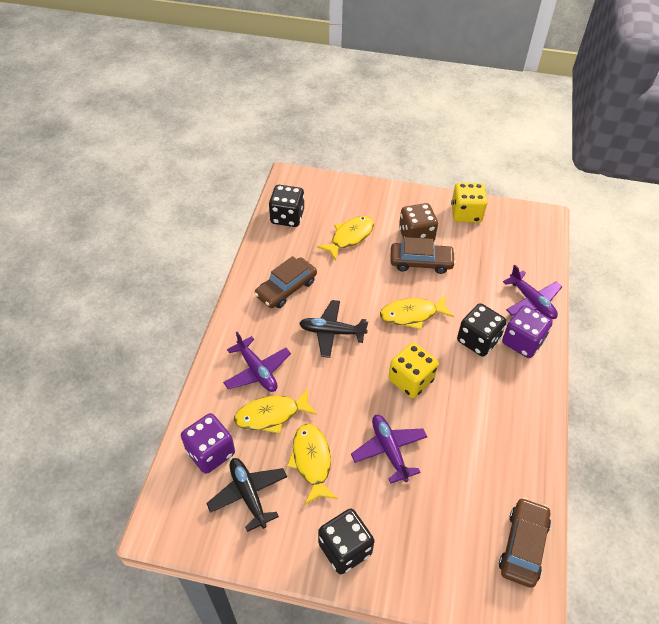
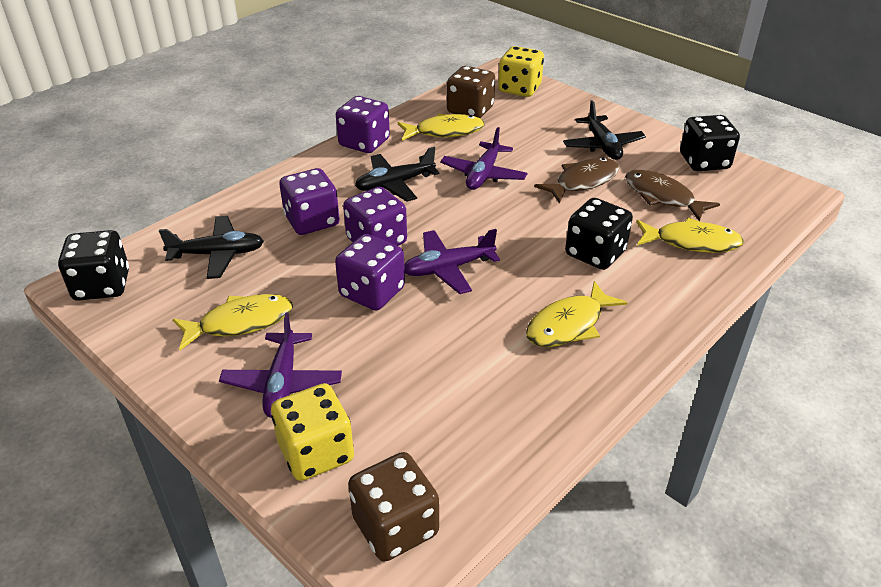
black plane: [206,458,287,532] [299,300,368,358] = 2 -> [159,216,264,279] [355,147,440,202] [563,100,646,160] = 3
brown car: [254,256,317,308] [390,237,456,274] [499,498,551,588] = 3 -> none = 0
brown dice: [399,203,438,242] = 1 -> [348,452,439,562] [447,66,495,118] = 2
brown fish: none = 0 -> [534,158,619,204] [625,170,720,221] = 2
purple dice: [181,413,235,474] [502,305,553,358] = 2 -> [279,168,340,235] [335,234,405,311] [336,96,390,153] [343,187,407,246] = 4

